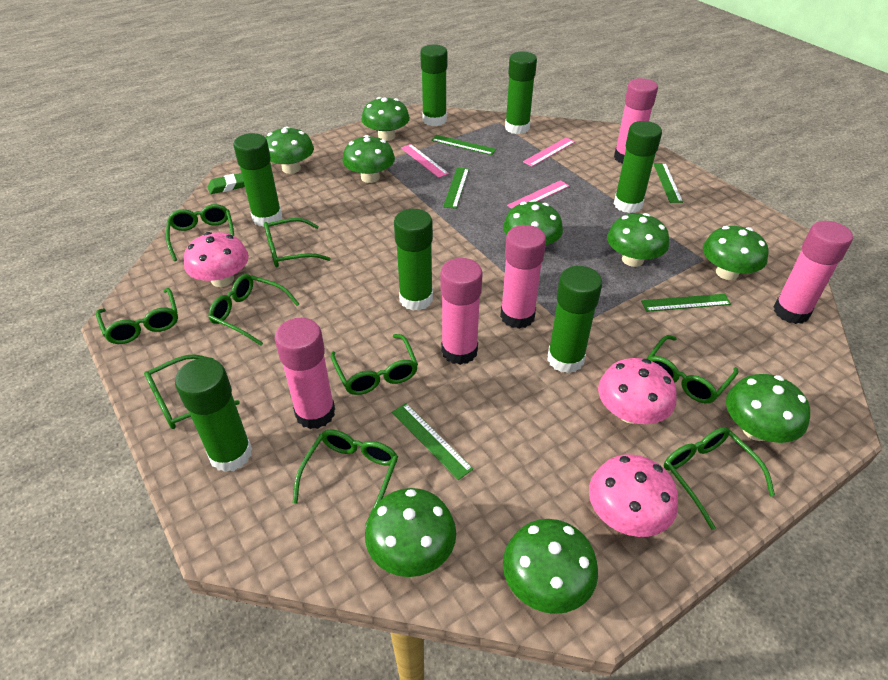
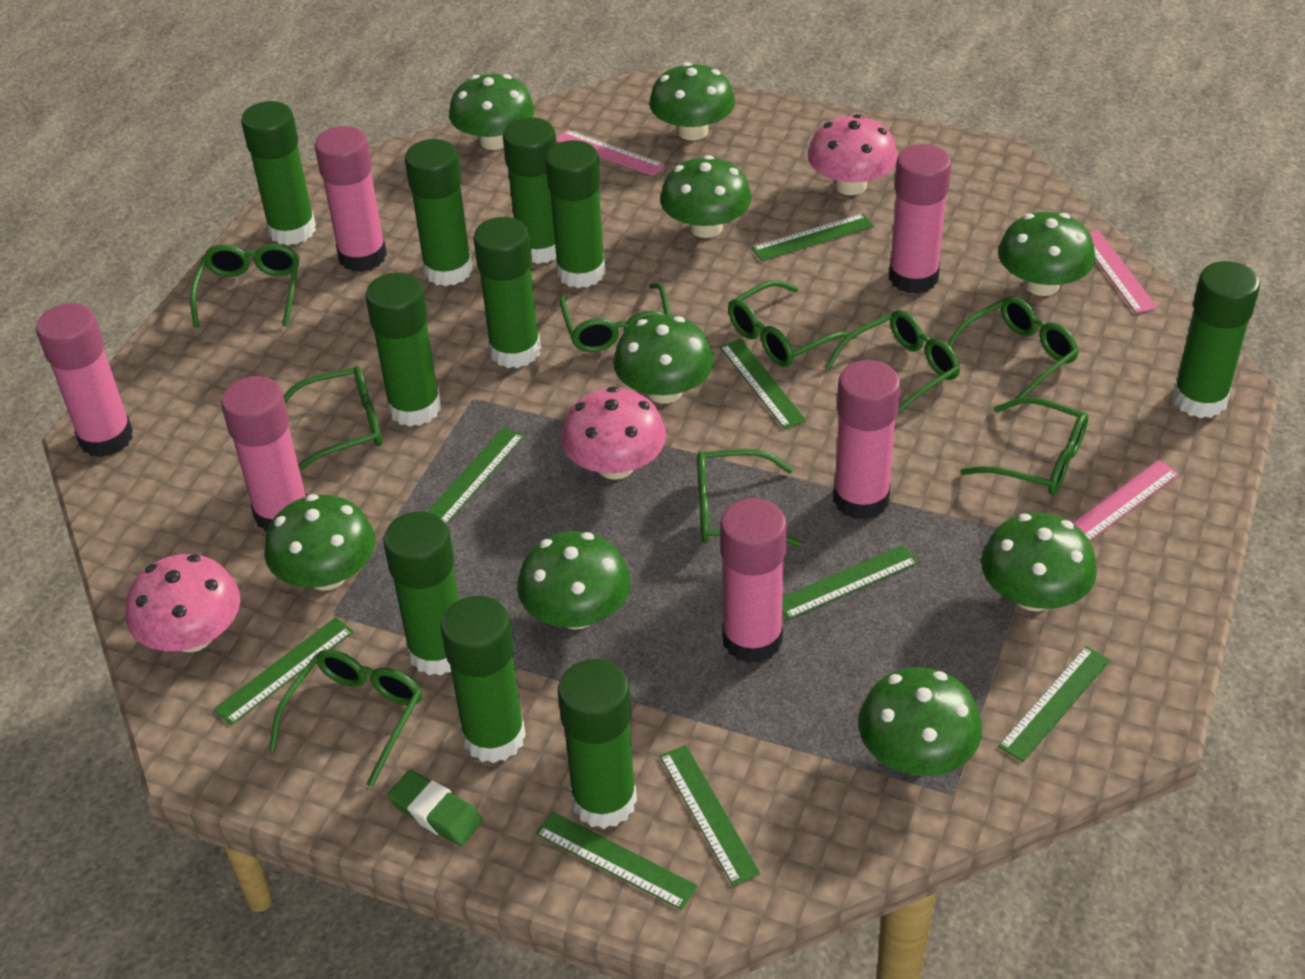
green glue stick: [175,358,252,472] [233,133,282,227] [394,209,433,311] [420,45,447,126] [505,52,537,134] [547,266,602,373] [614,121,662,213] = 7 -> [241,101,316,245] [365,273,441,427] [383,511,459,676] [405,139,473,286] [441,596,526,763] [473,217,541,368] [503,117,556,264] [545,140,606,288] [558,659,637,829] [1172,261,1260,418] = 10
green ruler: [392,403,473,480] [431,135,496,155] [443,168,469,209] [641,294,731,312] [653,163,683,203] = 5 -> [213,617,354,725] [428,427,524,524] [535,811,698,910] [660,745,761,886] [720,339,806,429] [752,214,874,261] [782,545,918,620] [998,646,1111,762] = 8
pink glue stick: [275,318,335,429] [440,258,483,365] [500,225,546,329] [614,78,658,164] [773,221,853,324] = 5 -> [36,303,133,457] [221,376,307,532] [315,126,387,272] [720,498,787,663] [833,360,901,520] [889,144,951,294] = 6

